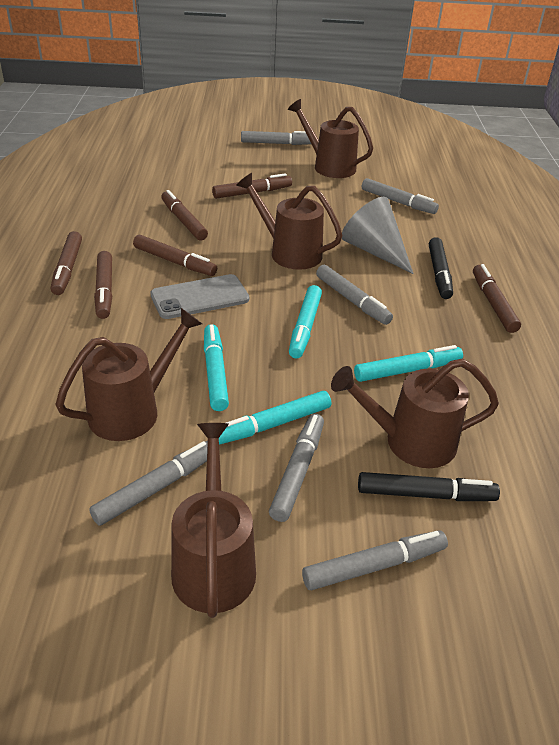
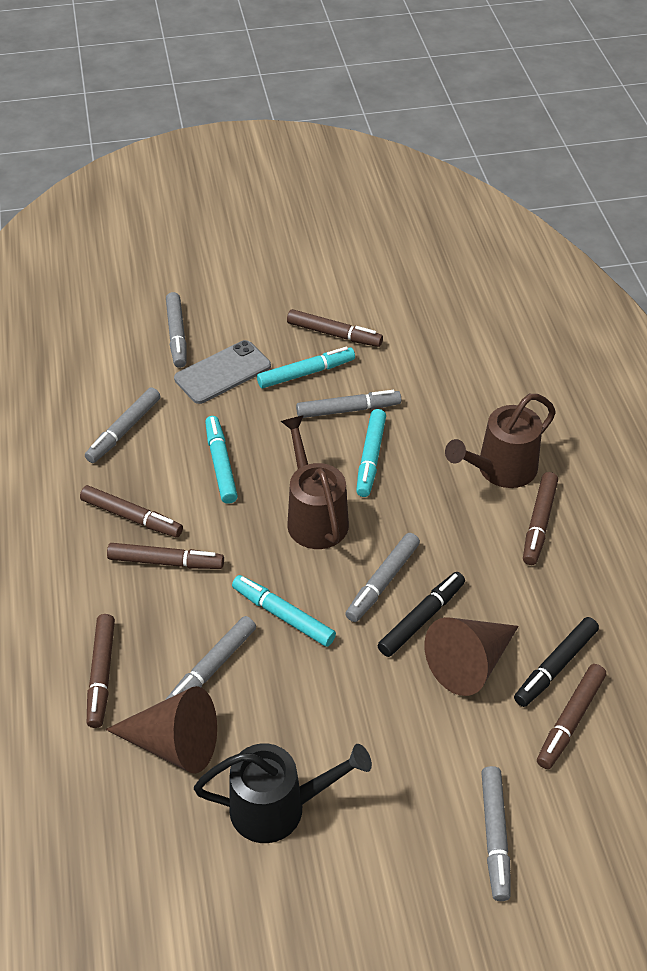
black watering can: none = 0 -> [194,743,372,843] = 1
brown cone: none = 0 -> [105,686,217,774] [424,617,519,696] = 2
brown watering can: [55,308,202,441] [171,423,256,618] [236,173,343,270] [288,99,373,178] [331,359,499,468] = 5 -> [281,415,349,549] [445,394,556,488] = 2
grey cone: [342,197,414,274] = 1 -> none = 0

